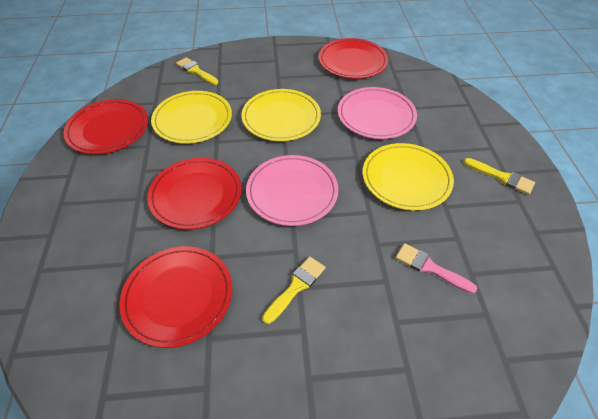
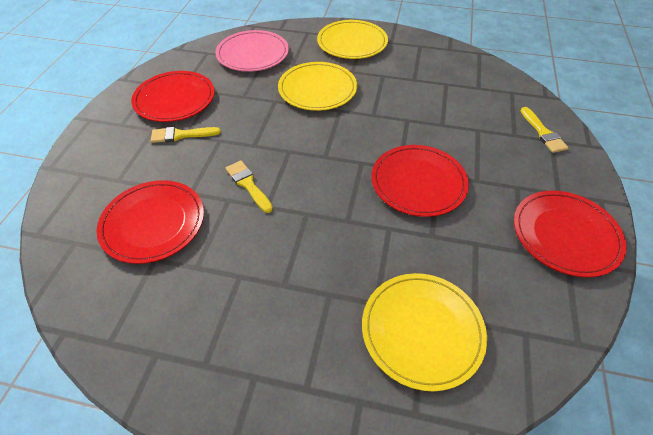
pink brush: [396,243,477,294] = 1 -> none = 0
pink plate: [246,155,339,226] [338,87,417,139] = 2 -> [215,30,289,72] = 1

